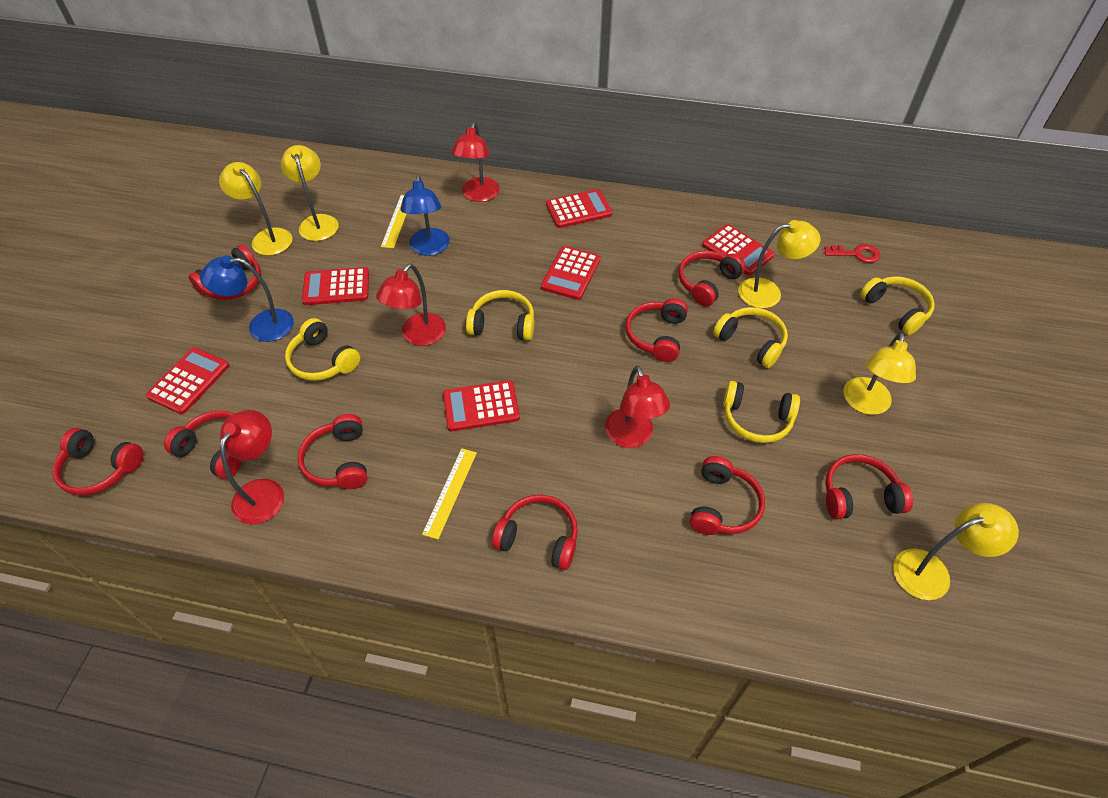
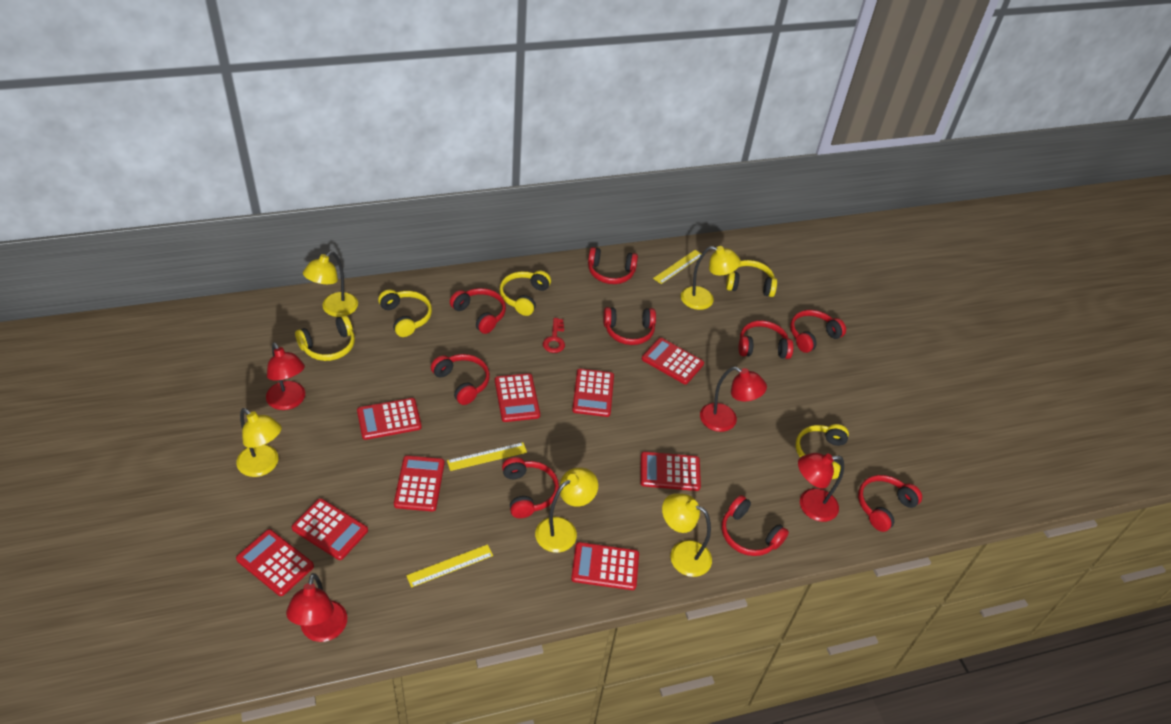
blue lamp: [200,255,294,342] [401,175,450,256] = 2 -> none = 0
red calculator: [146,347,229,414] [302,267,369,305] [443,380,520,431] [541,246,601,300] [546,189,612,228] [702,224,774,275] = 6 -> [236,529,314,596] [292,498,368,560] [357,398,422,440] [394,455,445,512] [495,373,540,422] [571,542,639,590] [572,369,614,417] [640,452,701,491] [642,338,704,384] = 9
yellow ruler: [381,195,407,248] [422,448,477,539] = 2 -> [406,544,493,588] [447,442,527,471] [653,250,701,284] = 3

